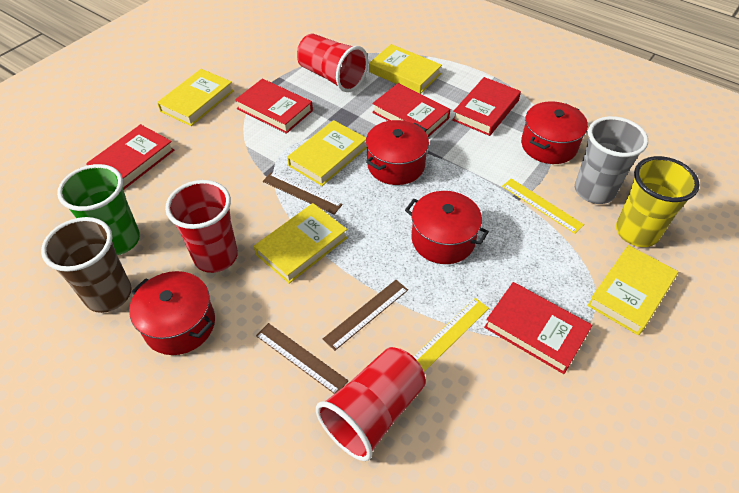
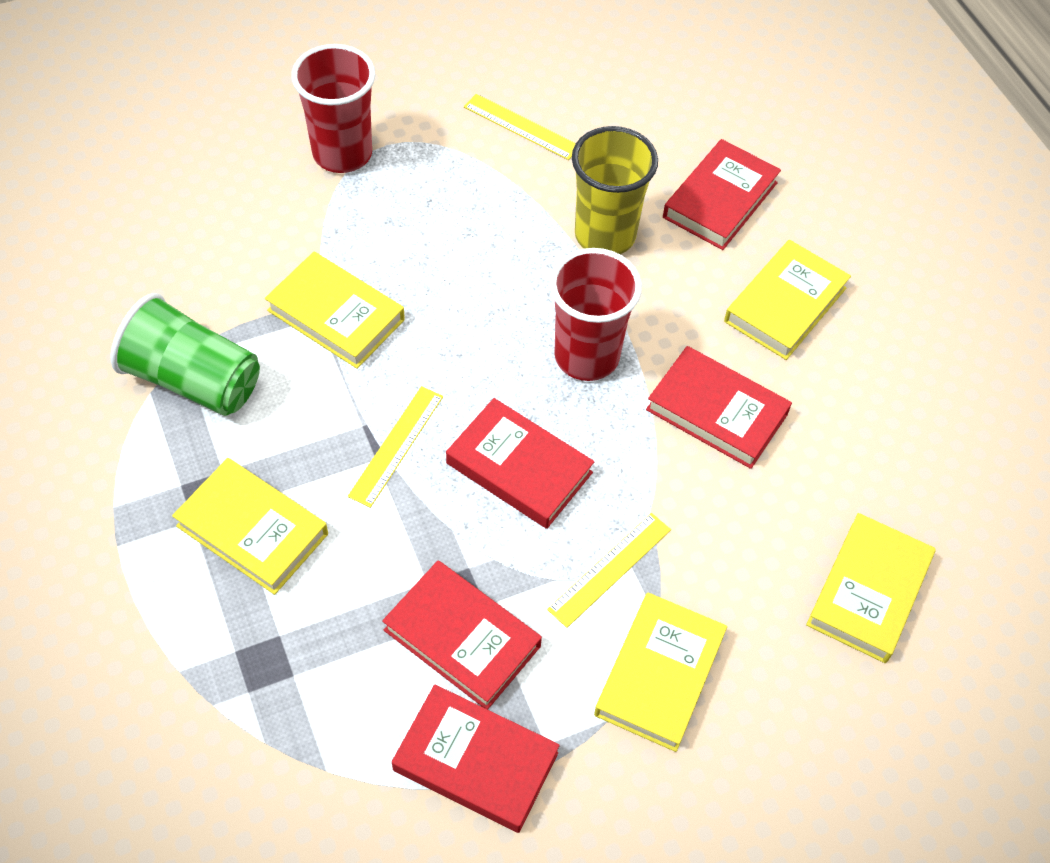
brown cup: [41,217,132,313] = 1 -> none = 0
brown ruler: [256,323,348,394] [263,172,343,214] [323,280,408,351] = 3 -> none = 0
grey cup: [575,116,648,204] = 1 -> none = 0
red cup: [165,180,238,273] [297,34,368,92] [316,347,426,461] = 3 -> [291,44,376,173] [550,248,642,381] = 2
red pot: [129,271,215,355] [366,120,429,185] [405,191,489,264] [521,102,588,164] = 4 -> none = 0
yellow ruler: [413,298,489,372] [502,178,584,234] = 2 -> [348,386,443,508] [464,94,576,160] [547,513,671,628] = 3

